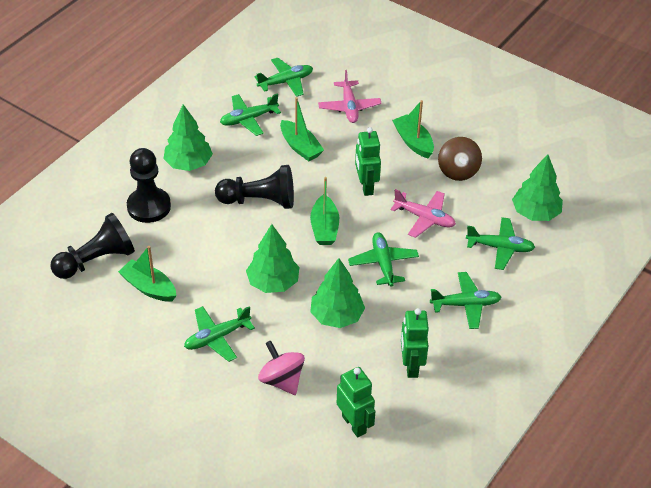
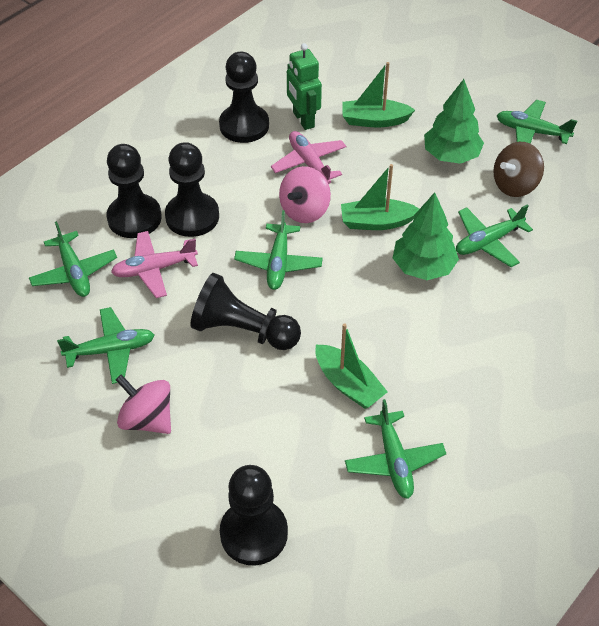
black pawn: [51,213,135,279] [127,148,171,223] [215,165,294,209] = 3 -> [107,144,162,238] [165,142,219,237] [190,273,301,350] [219,52,269,143] [220,465,288,565] = 5
green boat: [118,246,177,302] [280,97,324,161] [310,177,339,245] [392,100,434,158] = 4 -> [315,323,388,409] [341,164,419,230] [342,62,415,128] = 3
green robot: [337,367,375,437] [355,127,381,196] [401,308,429,378] = 3 -> [287,43,322,130] = 1
green tree: [163,104,213,171] [246,224,299,293] [310,258,365,328] [512,154,563,221] = 4 -> [393,192,459,280] [424,79,484,164] = 2
pink spinning top: [258,340,305,395] = 1 -> [116,374,171,434] [279,166,331,223] = 2

